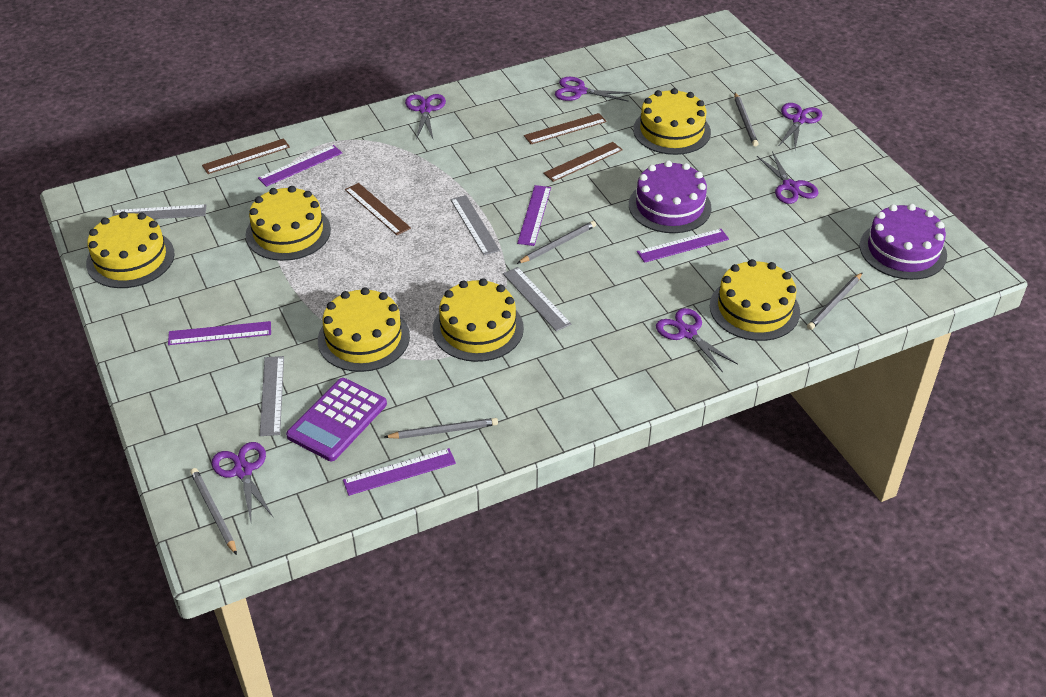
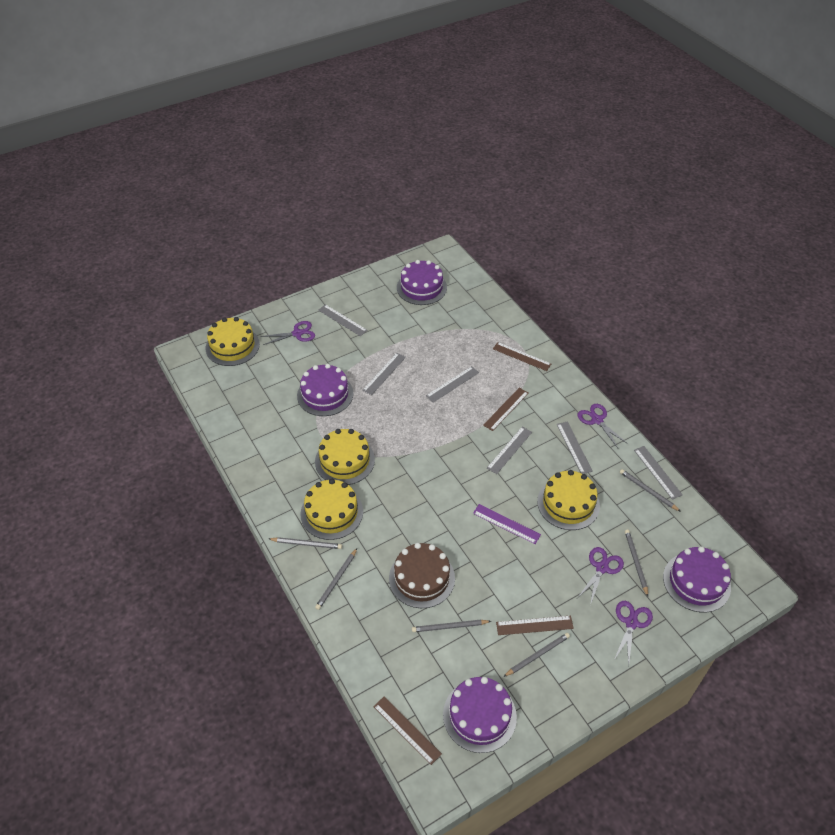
brown cake: none = 0 -> [389,543,455,608] = 1
grey pencil: [190,468,237,555] [385,418,498,439] [517,221,596,264] [734,93,758,147] [807,272,863,330] = 5 -> [269,537,342,549] [315,548,357,610] [412,620,491,632] [503,633,570,677] [620,469,681,512] [625,530,648,597] = 6
grey ruler: [113,204,207,219] [259,356,284,436] [450,195,500,255] [503,267,571,331] = 4 -> [318,304,368,336] [362,353,406,395] [426,366,479,403] [487,427,532,474] [557,421,593,474] [634,446,683,500] = 6
purple cake: [629,160,711,233] [859,204,947,280] = 2 -> [297,364,353,416] [397,260,447,305] [443,677,517,753] [663,546,731,612] = 4
purple calculator: [286,378,387,461] = 1 -> none = 0
purple ruler: [168,321,271,345] [258,145,342,187] [343,448,456,496] [517,185,551,246] [637,229,729,263] = 5 -> [473,504,541,544] = 1
purple scissors: [212,442,274,522] [405,94,446,140] [555,77,631,102] [656,308,738,372] [757,151,819,204] [779,103,822,149] = 6 -> [260,321,315,345] [577,547,624,605] [578,404,628,448] [614,601,653,665] = 4
yellow cake: [86,211,175,288] [246,186,331,261] [318,287,410,372] [433,278,524,362] [633,88,711,155] [710,259,800,341] = 6 -> [206,317,260,366] [300,479,363,540] [315,429,375,485] [537,470,600,530] = 4

